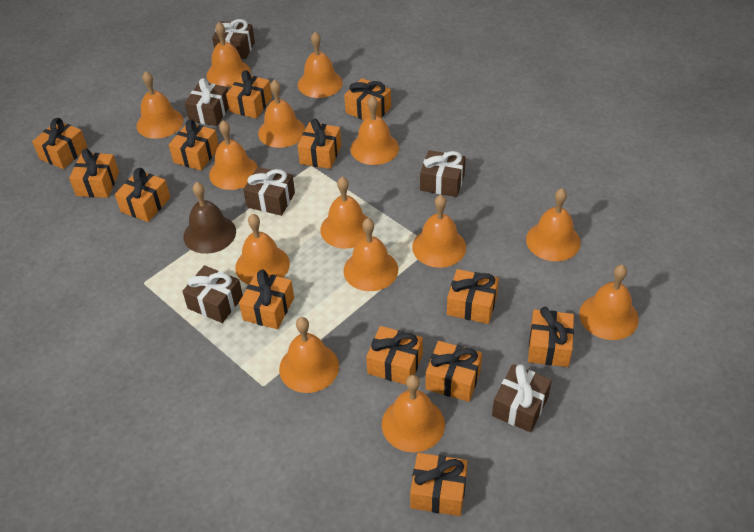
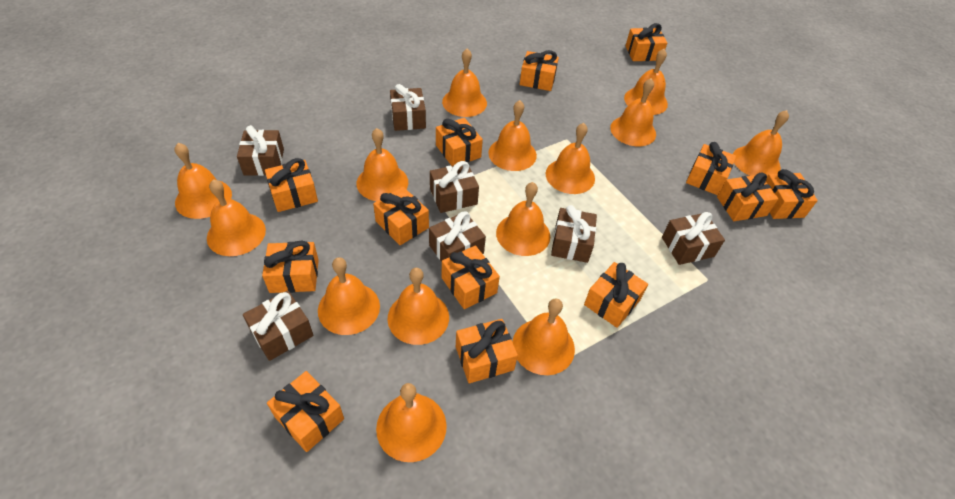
brown bell: [183,182,236,254] = 1 -> none = 0
brown gift: [182,265,243,323] [185,78,229,126] [212,19,255,59] [243,167,295,216] [420,150,466,197] [492,364,552,432] = 6 -> [237,125,284,176] [243,290,313,361] [390,84,426,131] [429,212,486,262] [430,161,479,213] [551,205,597,263] [662,212,725,265] = 7

